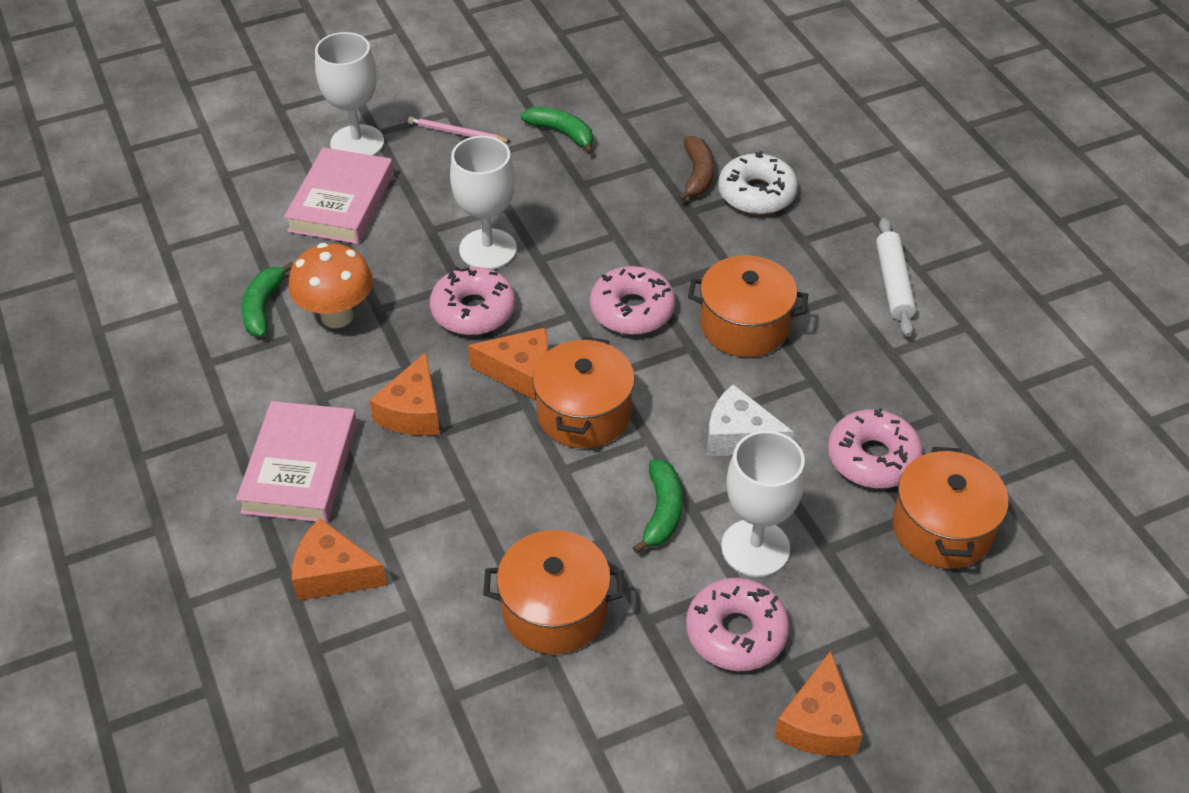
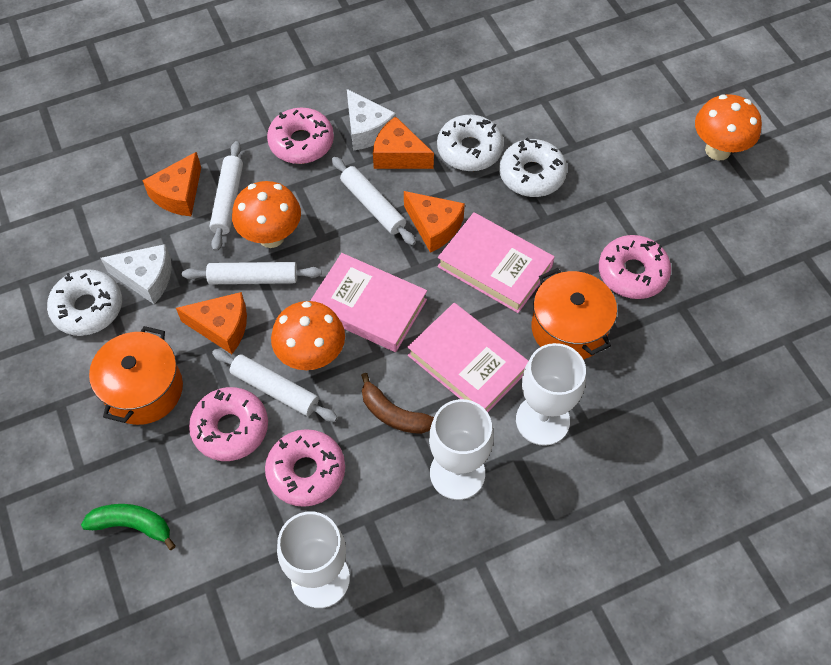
green banana: [241,262,293,337] [521,106,593,154] [633,459,682,553] = 3 -> [81,504,176,550] = 1
orange mushroom: [288,243,373,328] = 1 -> [232,181,301,248] [271,301,345,370] [695,94,762,161] = 3
orange pot: [483,530,624,654] [533,337,635,449] [688,255,808,357] [893,447,1008,569] = 4 -> [89,326,183,425] [531,268,617,360] = 2
pink book: [236,401,357,523] [284,148,394,244] = 2 -> [310,253,427,352] [408,303,528,412] [437,212,555,313] = 3
pink pencil: [408,117,511,142] = 1 -> none = 0
white cheese: [707,384,794,456] = 1 -> [101,244,172,304] [347,89,396,150] = 2
white donut: [718,151,798,215] = 1 -> [47,269,122,336] [437,115,504,171] [499,138,567,197] = 3
white rolling pin: [876,217,916,337] = 1 -> [182,262,322,284] [210,141,243,251] [212,349,338,422] [332,157,416,245] = 4

